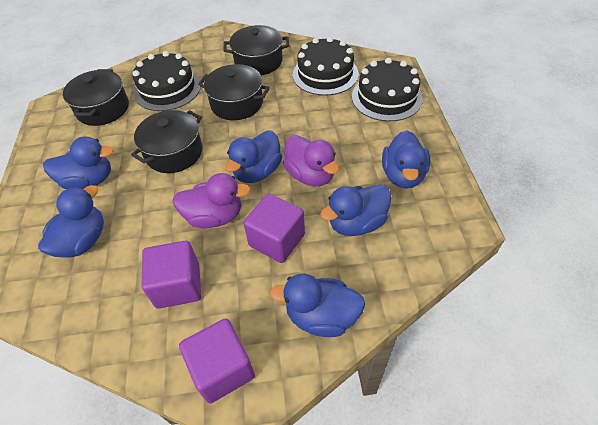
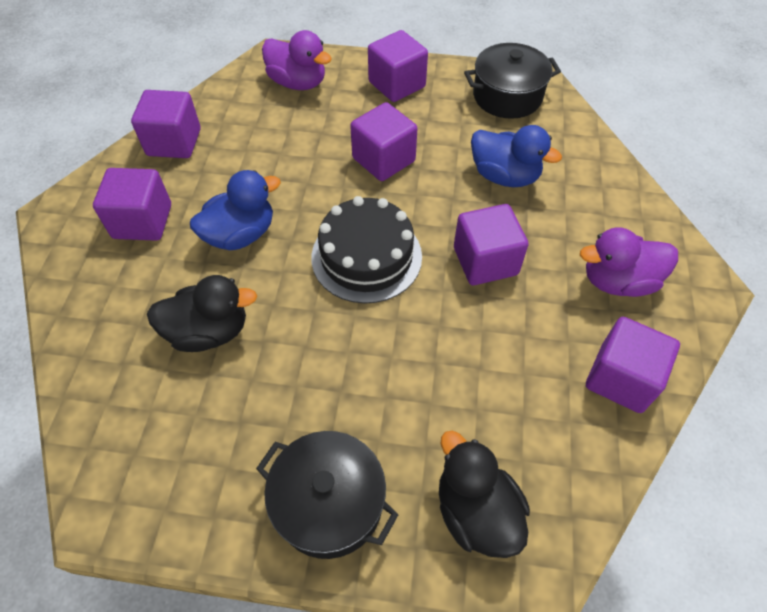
black cake: [133,51,201,111] [293,37,359,96] [352,58,423,121] = 3 -> [311,196,422,304] = 1
black duck: none = 0 -> [147,275,257,352] [439,431,530,558] = 2
black pot: [63,69,129,126] [131,110,202,173] [198,64,270,120] [223,25,290,75] = 4 -> [256,431,399,559] [464,43,561,119] = 2
blue duck: [38,185,104,257] [43,137,114,189] [225,131,282,183] [270,273,365,337] [320,185,391,236] [382,130,430,189] = 6 -> [190,170,281,250] [471,125,562,187] = 2
purple cube: [142,241,201,309] [179,318,255,403] [243,193,305,263] = 3 -> [93,168,171,241] [131,90,201,158] [350,102,418,181] [368,30,428,102] [454,204,529,285] [586,317,680,413] = 6

